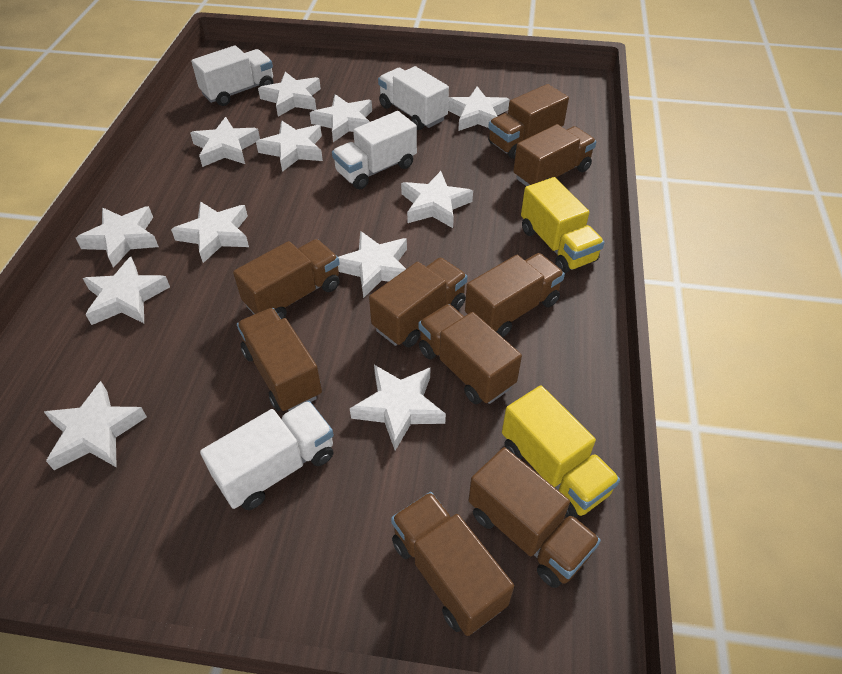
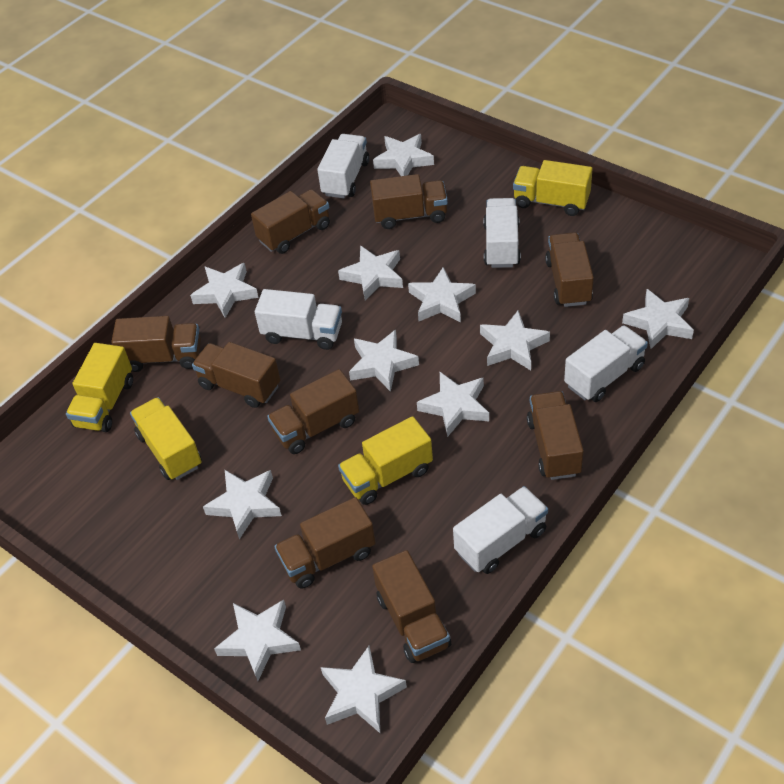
white star: [44,381,147,470] [76,206,159,268] [83,257,170,325] [171,201,249,263] [190,117,260,167] [256,121,323,172] [258,72,321,117] [310,94,372,142] [338,231,407,298] [350,365,446,451] [401,171,473,228] [448,86,510,131] = 12 -> [190,263,259,318] [203,470,282,540] [214,599,301,681] [321,646,407,733] [338,246,403,301] [349,330,419,392] [373,134,434,176] [408,267,476,322] [417,372,489,437] [480,310,550,370] [622,289,694,349] = 11
white truck: [191,45,273,106] [200,401,334,510] [332,111,417,189] [378,66,449,130] = 4 -> [255,289,342,350] [317,134,369,198] [453,486,548,574] [483,198,521,268] [564,325,648,402] = 5
yellow truck: [502,385,620,518] [521,177,605,273] = 2 -> [66,343,133,432] [130,397,202,480] [338,416,433,505] [513,160,592,216] = 4

